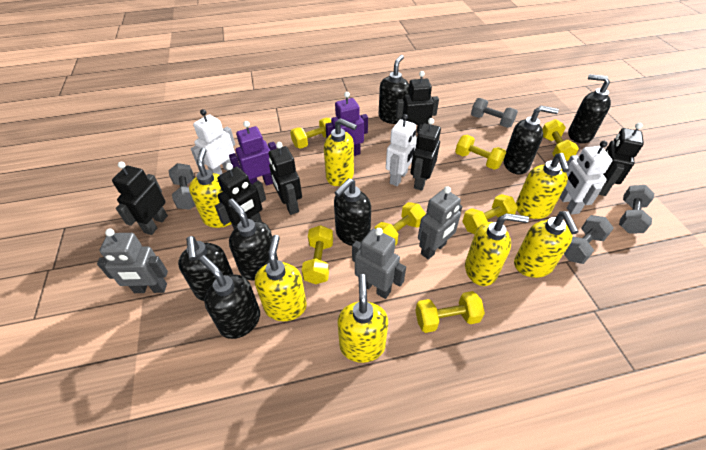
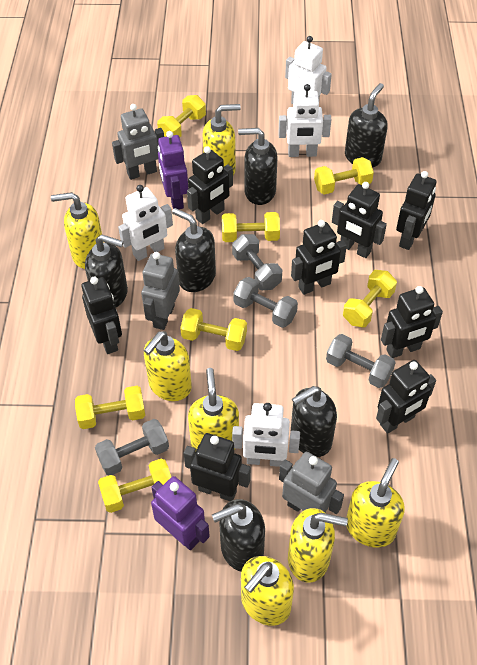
black robot: [112,162,168,235] [215,163,266,229] [269,142,302,215] [396,71,439,133] [411,118,441,191] [599,123,644,196] = 6 -> [81,277,122,354] [184,433,251,501] [187,146,233,224] [291,220,347,295] [332,182,387,258] [376,360,436,433] [381,286,443,358] [396,171,436,250] = 8
black soap dispenser: [178,236,233,301] [200,255,260,339] [228,199,278,280] [334,178,371,246] [379,55,409,124] [504,106,559,174] [568,74,611,143] = 7 -> [85,235,128,308] [172,208,216,292] [212,499,265,572] [238,128,277,205] [290,386,337,457] [345,83,388,168] = 6
white robot: [191,109,235,175] [386,114,417,186] [560,141,613,215] = 3 -> [118,185,173,261] [232,403,300,467] [278,84,331,157] [285,36,332,104] = 4

